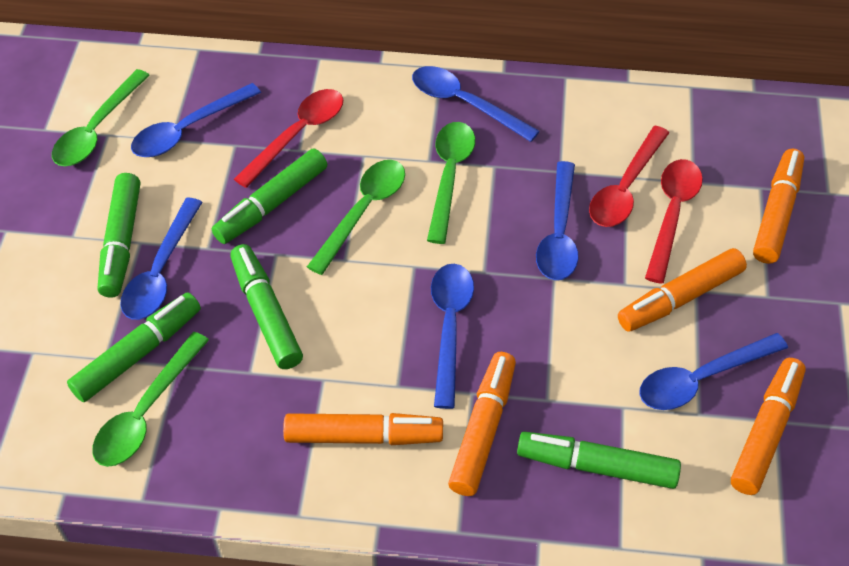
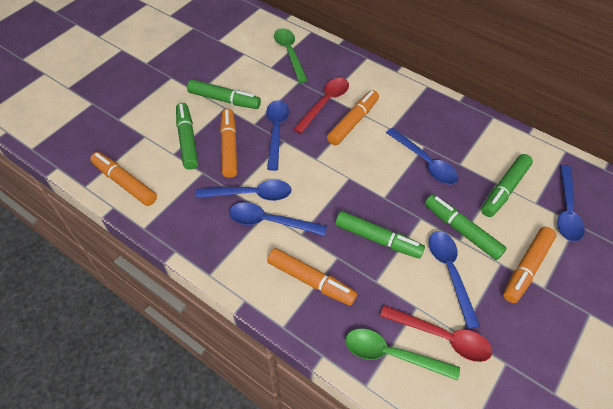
green spoon: [52,69,150,166] [92,332,209,467] [307,160,405,275] [427,122,475,244] = 4 -> [274,28,308,83] [345,329,460,381] = 2
red spoon: [234,89,343,188] [589,126,669,227] [645,159,703,284] = 3 -> [293,78,349,134] [380,305,492,362] = 2

